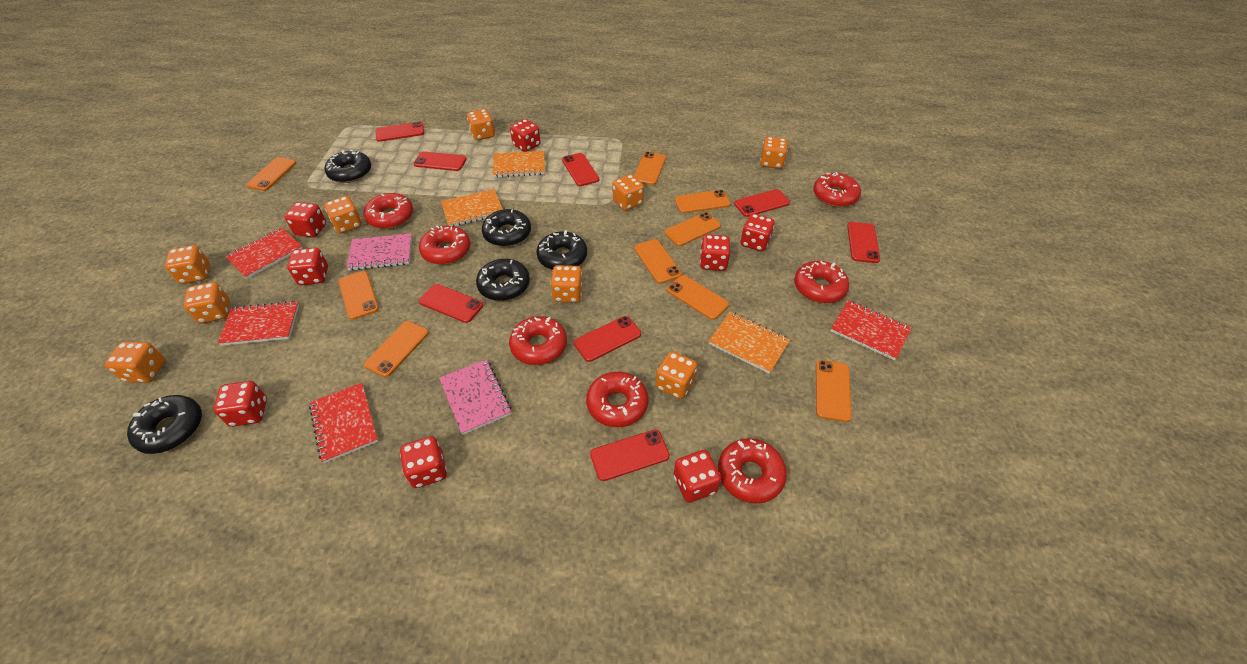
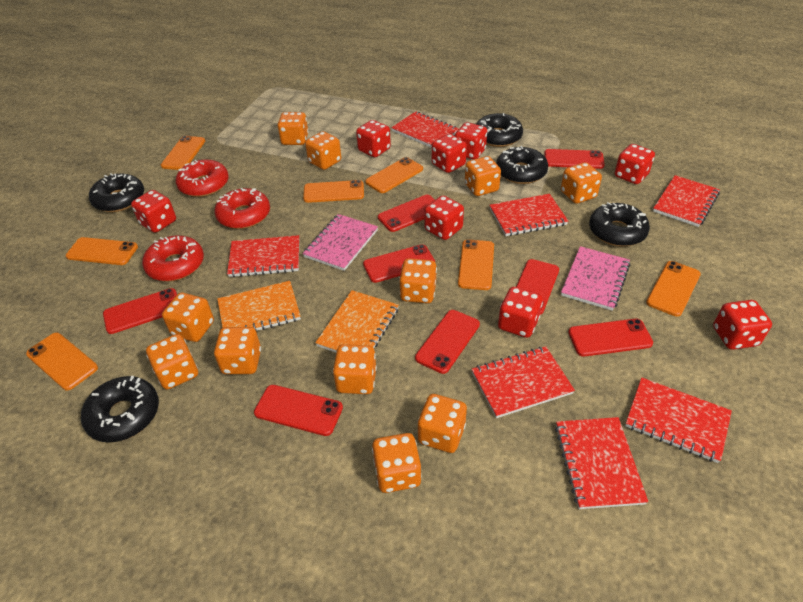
orange dice: [105,342,165,383] [165,245,210,284] [184,282,230,324] [324,196,362,234] [467,109,495,141] [550,265,583,303] [612,174,644,211] [656,351,697,399] [760,137,788,169] = 9 -> [146,334,198,390] [162,293,214,342] [214,327,261,374] [277,112,309,145] [305,131,341,170] [333,344,377,394] [372,433,422,493] [399,258,437,303] [417,394,467,453] [465,156,501,196] [561,162,602,204] = 11
orange notebook: [441,189,503,227] [492,151,545,178] [709,312,790,374] = 3 -> [217,281,301,332] [315,290,399,352] = 2
orange phone: [246,157,296,191] [338,271,379,320] [364,321,429,377] [634,152,666,185] [634,239,682,284] [665,212,721,246] [667,275,729,320] [675,190,731,213] [816,360,852,422] = 9 -> [26,333,98,390] [66,237,138,265] [161,136,205,170] [303,180,364,203] [365,157,423,193] [458,239,494,290] [646,261,701,317] = 7
red donut: [364,193,413,229] [419,226,470,265] [509,316,567,365] [586,372,649,427] [718,438,787,504] [794,261,849,303] [813,172,861,207] = 7 -> [142,235,204,281] [175,159,229,197] [214,188,270,229] = 3
red notebook: [218,301,299,346] [225,227,303,279] [309,383,378,463] [831,300,912,361] = 4 -> [227,235,299,277] [391,111,459,148] [471,346,575,418] [489,194,568,236] [555,417,648,509] [625,377,732,463] [653,175,720,227] = 7

